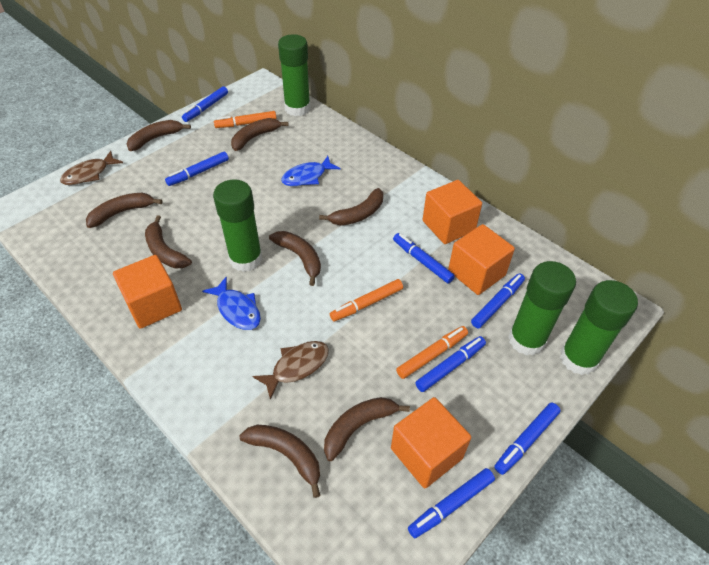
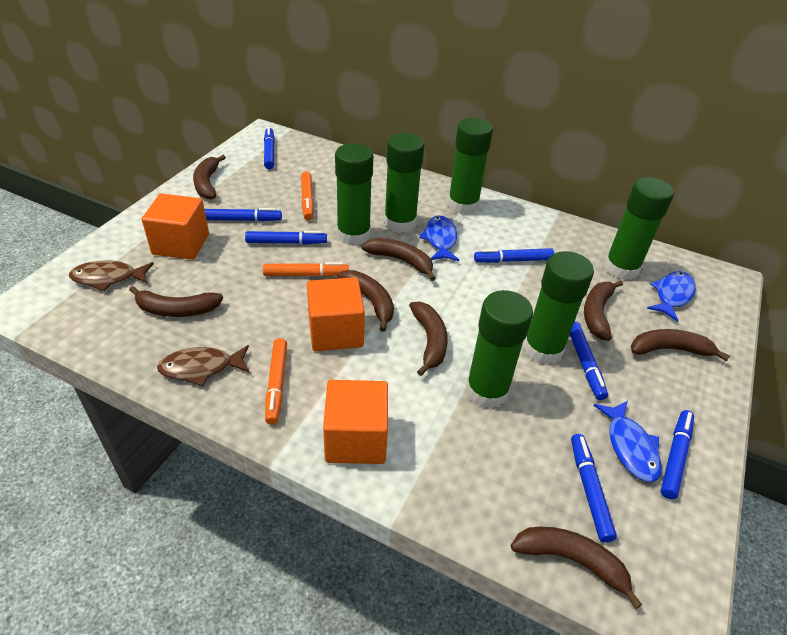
blue fish: [202,276,261,330] [281,156,341,186] = 2 -> [419,215,459,261] [593,401,662,482] [647,271,696,322] = 3
green glue stick: [213,179,262,272] [278,34,310,116] [508,261,576,356] [560,280,638,375] = 4 -> [335,143,373,245] [384,133,424,233] [448,118,493,214] [466,290,533,409] [524,251,594,365] [604,177,674,280] = 6
orange cube: [113,255,182,329] [391,397,471,488] [423,180,482,244] [448,224,515,295] = 4 -> [142,193,209,260] [307,277,365,351] [323,380,388,464] = 3

